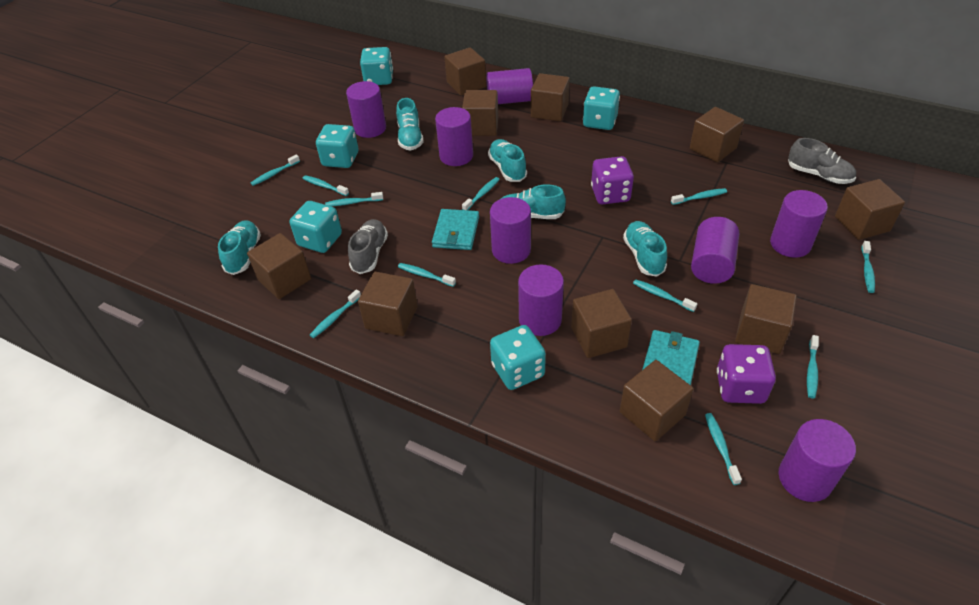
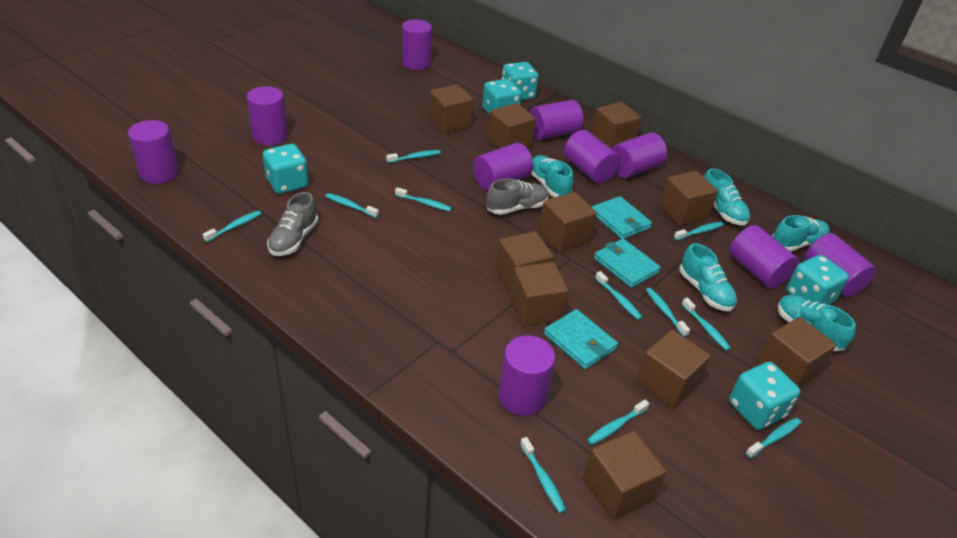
purple cylinder: [346,81,386,138] [435,107,473,166] [486,68,533,104] [490,197,531,264] [518,264,564,336] [691,217,739,284] [770,190,828,258] [779,419,856,502] = 8 -> [128,120,179,184] [247,86,288,146] [402,19,432,70] [473,143,533,191] [499,335,555,416] [529,100,583,140] [564,130,620,183] [611,133,667,178] [729,225,799,289] [804,233,876,297] = 10
purple dice: [591,156,634,205] [717,344,776,404] = 2 -> none = 0
turquoise wallet: [432,209,479,250] [642,330,700,385] = 2 -> [544,309,618,369] [592,196,652,239] [594,239,661,288] = 3

